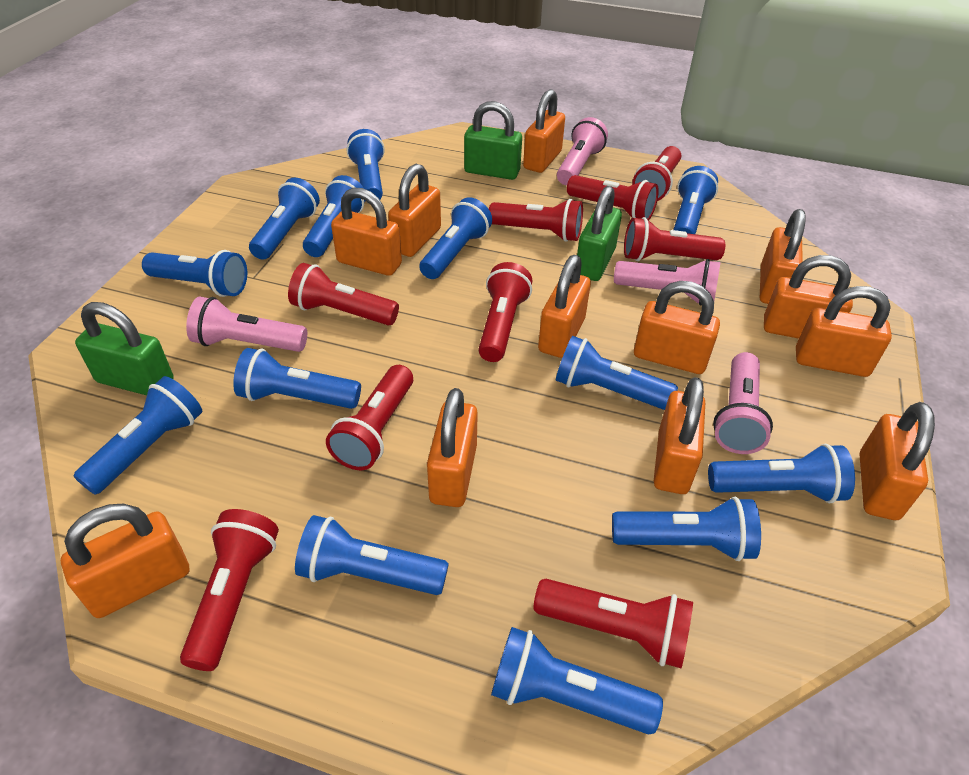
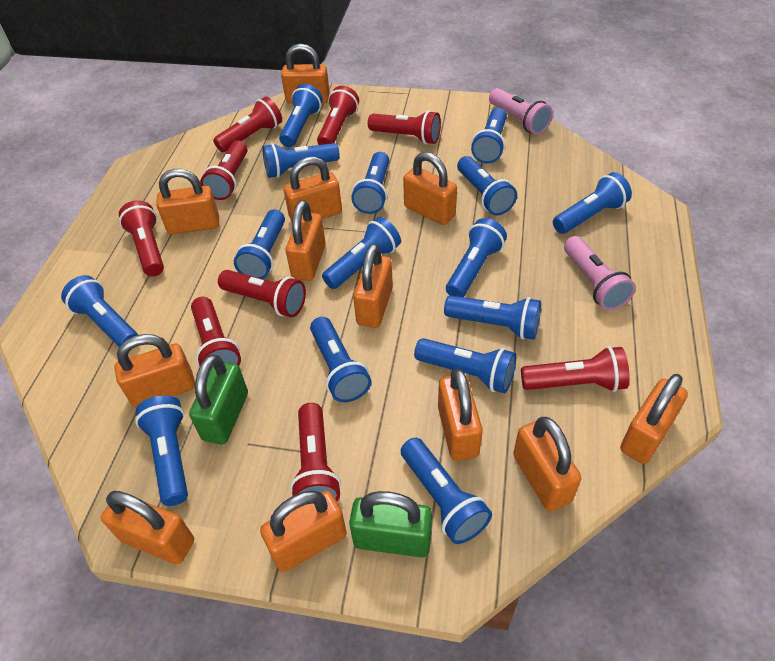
blue flashlight: [74,376,202,495] [142,250,247,297] [233,348,361,409] [249,177,320,260] [295,515,449,595] [303,175,365,257] [347,129,385,202] [419,197,492,279] [491,627,663,734] [556,336,678,410] [612,497,761,561] [673,166,718,234] [708,444,855,503] = 13 -> [61,275,138,347] [135,396,188,506] [234,209,285,279] [262,143,340,178] [279,84,322,147] [310,317,371,402] [322,217,401,289] [351,152,390,214] [401,438,492,544] [414,338,516,393] [444,295,541,340] [446,218,507,297] [457,156,517,215] [471,108,507,163] [553,172,632,234] = 15
green padlock: [75,302,174,395] [464,101,522,180] [577,186,622,281] = 3 -> [189,354,248,444] [349,491,432,558] = 2
pink flashlight: [186,296,307,352] [557,117,608,185] [614,259,720,306] [713,352,773,454] = 4 -> [489,88,553,135] [564,236,636,311] = 2

